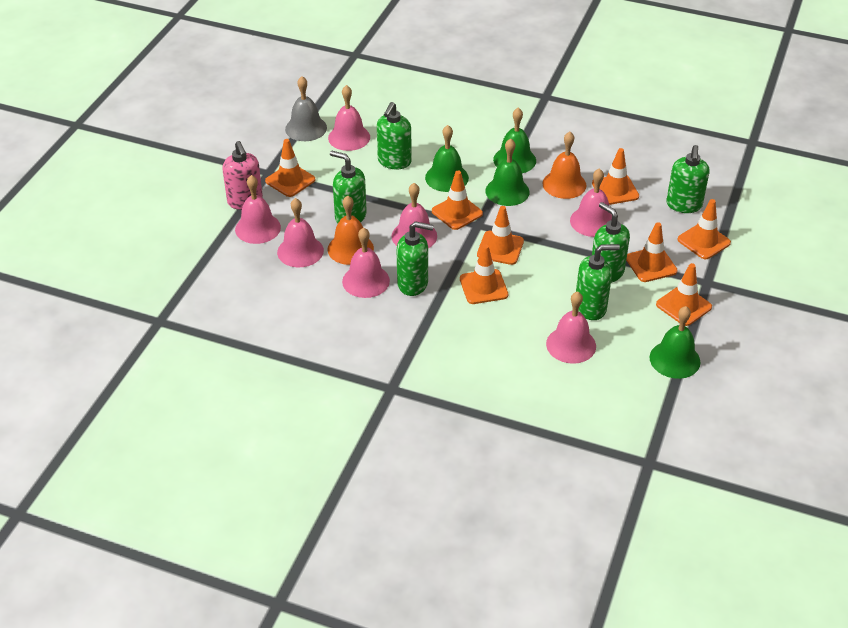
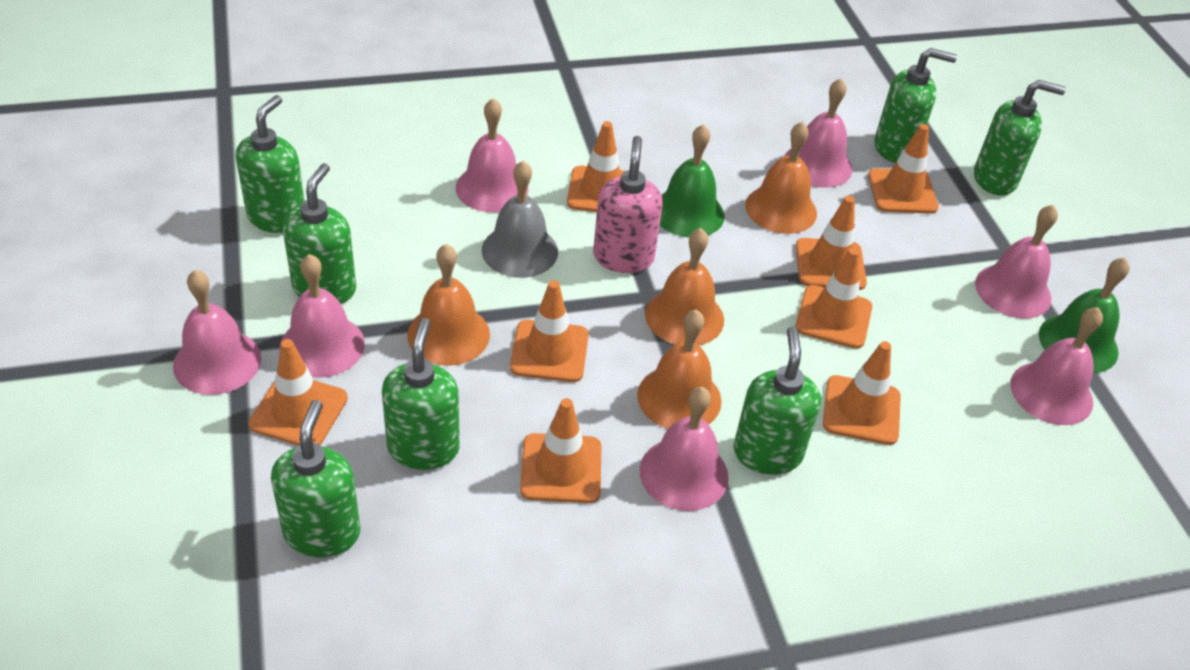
green bell: [425,125,469,192] [485,138,529,206] [493,108,536,173] [650,306,700,379] = 4 -> [660,124,725,238] [1039,257,1130,373] = 2
green soap dispenser: [330,151,367,223] [377,102,412,170] [397,221,434,296] [576,244,620,320] [592,202,630,283] [666,145,710,213] = 6 -> [235,95,305,233] [271,400,360,557] [283,163,356,304] [382,318,460,470] [733,326,821,475] [875,48,957,163] [974,80,1066,195] = 7
orange bell: [328,195,374,265] [543,132,586,199] = 2 -> [407,244,490,366] [637,310,722,429] [645,228,724,345] [745,121,817,234] = 4

